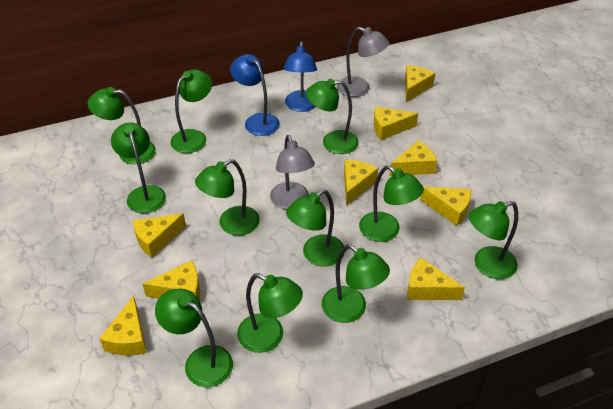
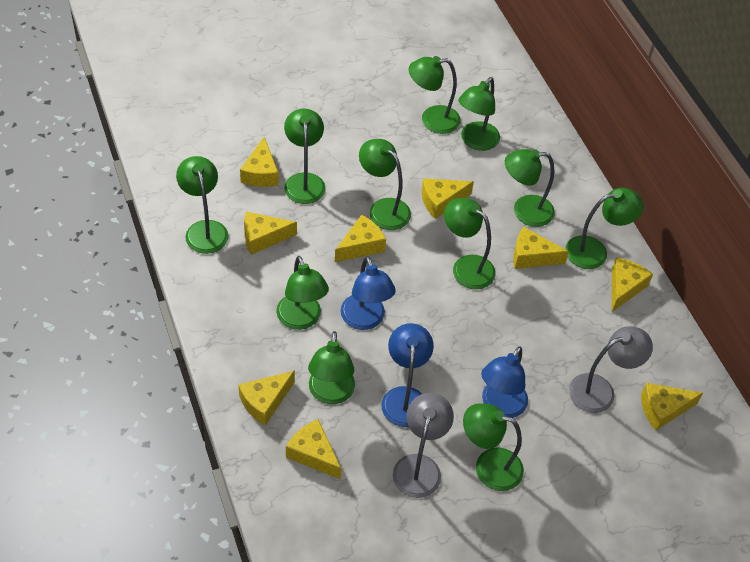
blue lamp: [230,54,280,136] [283,42,317,112] = 2 -> [341,256,396,330] [381,323,434,427] [481,346,528,418] = 3

